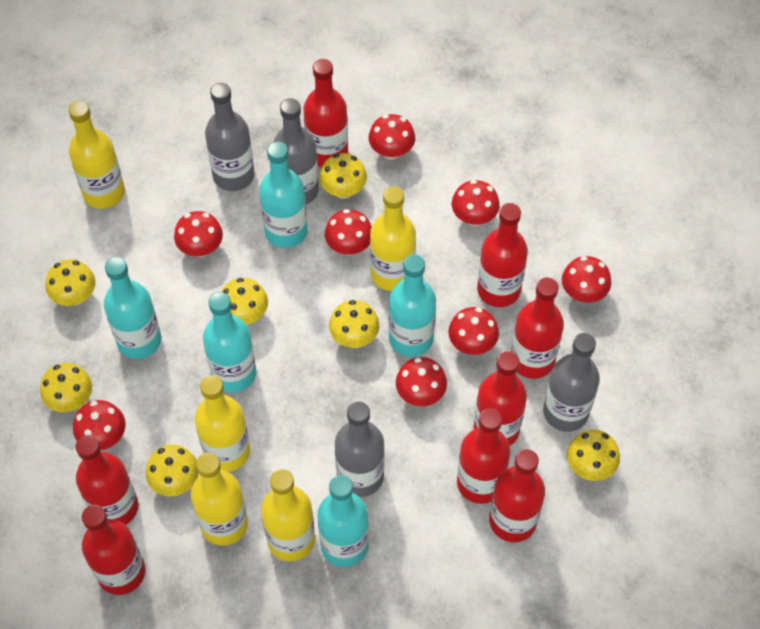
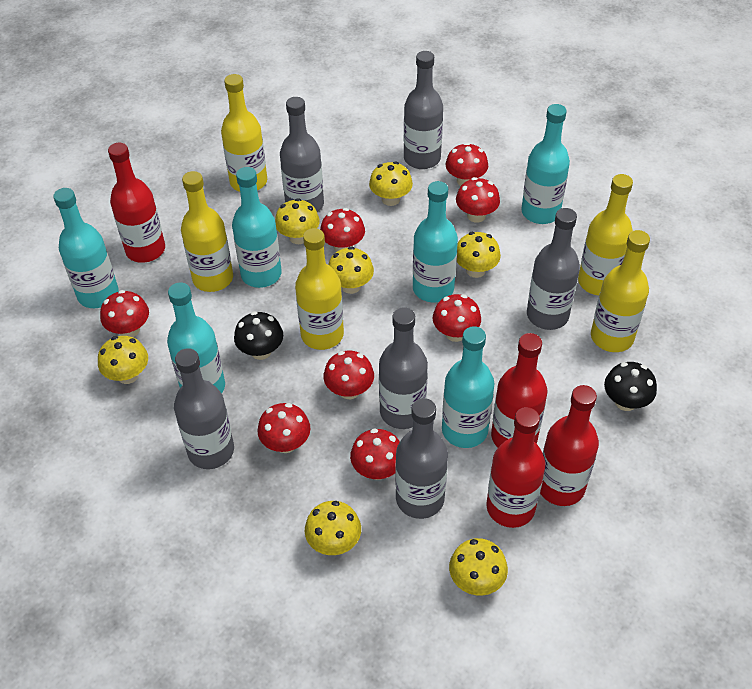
black mushroom: none = 0 -> [234,311,283,360] [604,362,657,411] = 2
grey bottle: [205,83,255,191] [273,98,319,204] [335,401,385,497] [543,333,600,432] = 4 -> [174,348,234,469] [280,97,324,212] [379,307,428,429] [395,398,448,519] [404,51,443,169] [527,208,580,330] = 6
red bottle: [76,435,138,525] [82,505,145,595] [303,59,348,167] [457,408,510,504] [474,351,527,446] [477,203,528,307] [489,449,545,542] [511,277,564,379] = 8 -> [108,143,165,263] [486,407,545,528] [491,333,548,447] [540,385,599,506] = 4
turquoise bottle: [104,257,161,359] [203,292,257,393] [259,142,308,248] [317,475,369,567] [389,254,436,357] = 5 -> [53,188,119,308] [167,282,225,394] [232,167,282,288] [413,181,458,302] [442,326,494,448] [521,104,570,224] = 6

